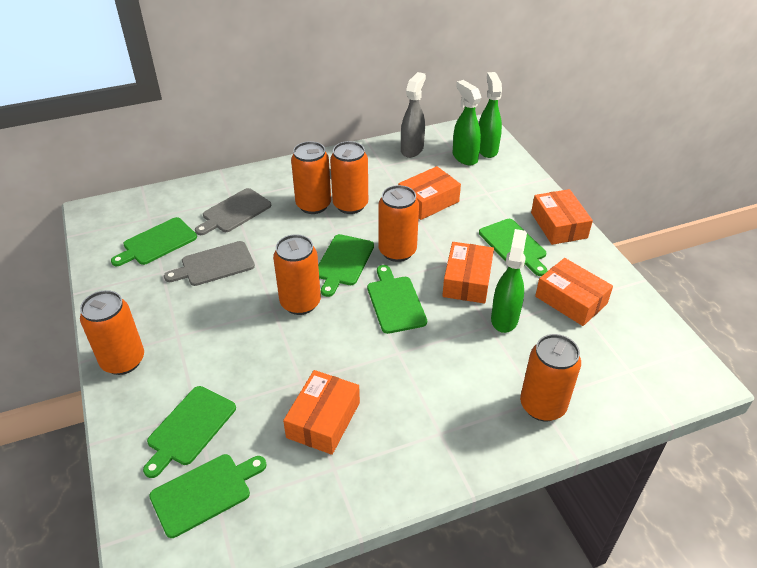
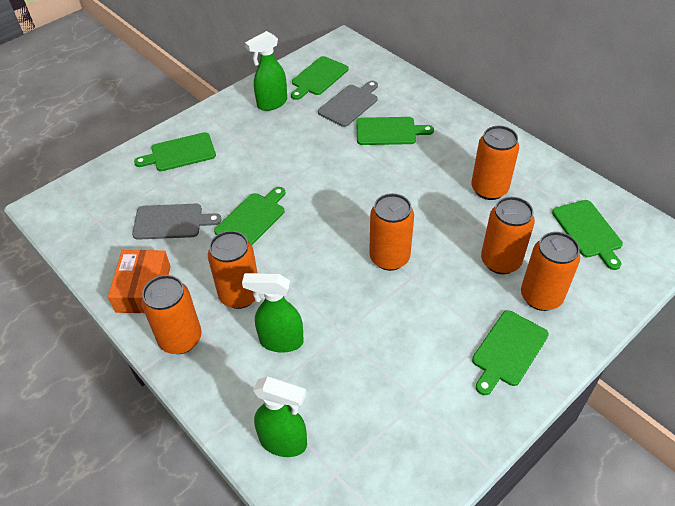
grey spray bottle: [401,72,426,158] = 1 -> none = 0
orange box: [283,370,360,455] [398,166,461,220] [442,242,494,304] [531,189,593,245] [535,258,613,326] = 5 -> [108,250,171,313] = 1

